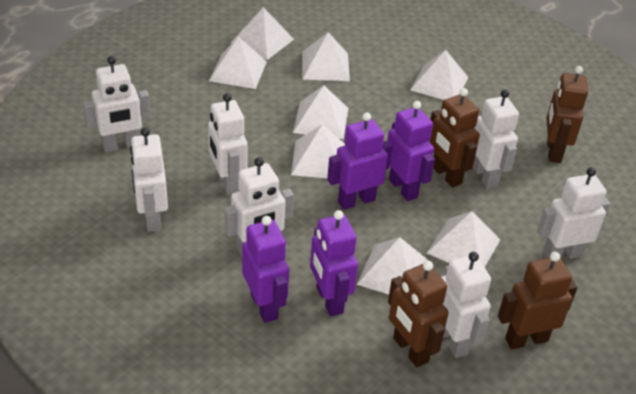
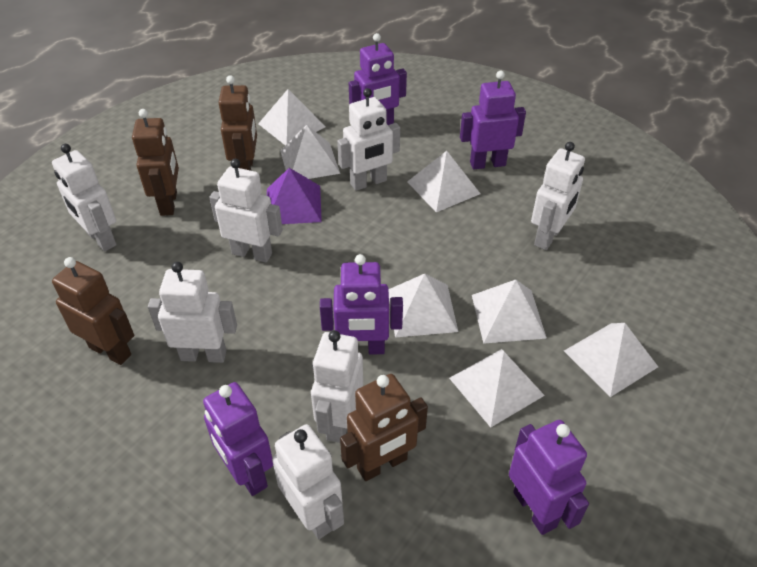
purple pyramid: none = 0 -> [267,168,322,224] = 1
purple robot: [242,216,289,323] [310,210,358,316] [327,112,392,210] [387,101,435,201] = 4 -> [203,382,273,496] [320,254,403,355] [349,33,407,126] [460,71,526,169] [509,420,589,535] = 5
white pyramid: [209,37,267,89] [231,7,294,60] [291,125,346,178] [293,85,348,139] [302,32,350,81] [357,237,429,295] [410,50,469,100] [427,211,500,267] = 8 -> [258,89,326,145] [280,125,340,179] [389,274,458,338] [407,151,481,212] [449,349,545,427] [472,280,547,344] [564,323,658,397] = 7

